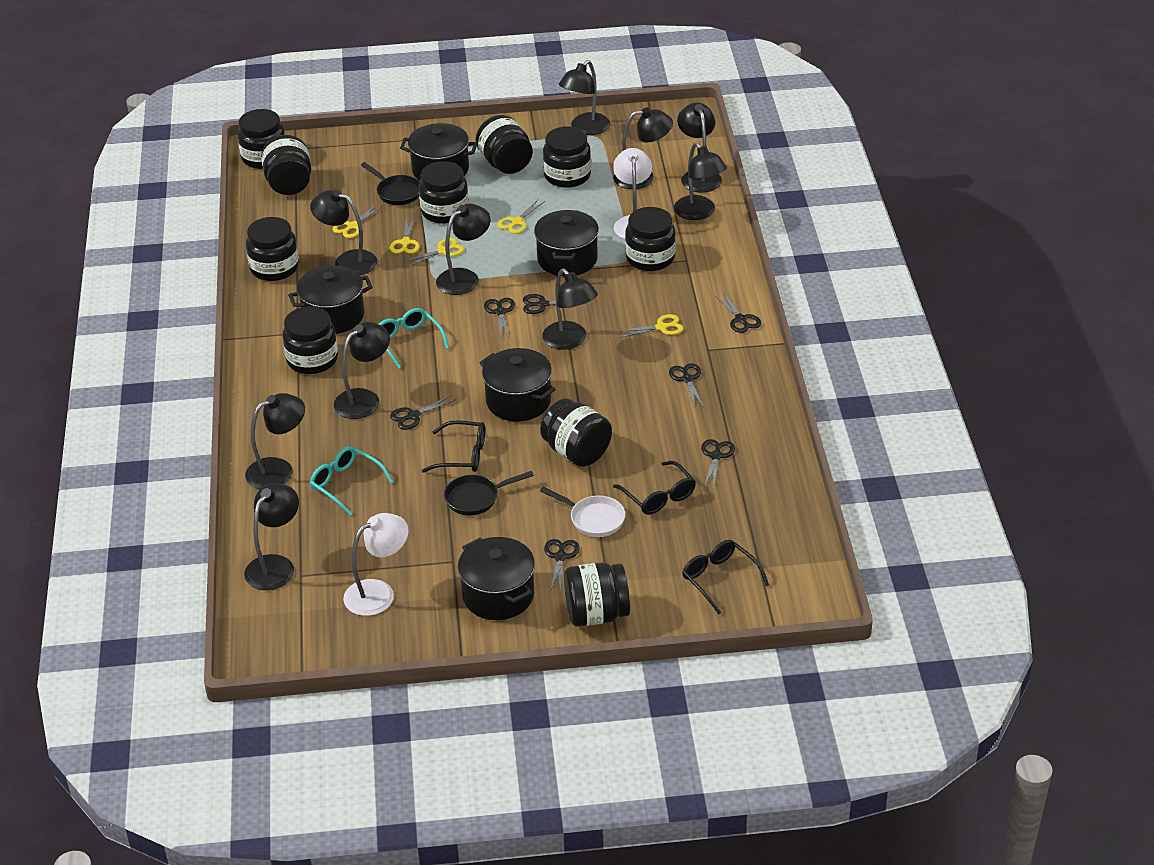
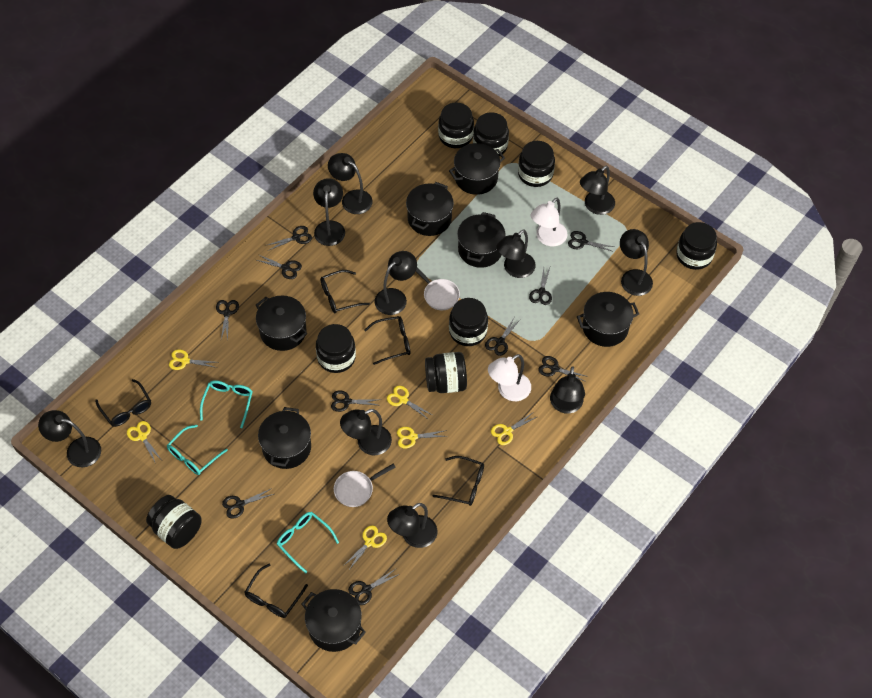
black glasses: [422,421,485,473] [613,461,696,515] [682,540,769,614] = 3 -> [95,379,151,427] [244,564,308,618] [320,270,370,314] [364,316,410,365] [433,456,484,506] = 5
black jar: [237,109,285,169] [246,217,299,281] [261,135,311,195] [282,307,338,374] [419,161,469,224] [476,115,533,174] [540,399,612,467] [543,127,591,188] [564,562,630,627] [625,207,676,271] = 10 -> [146,495,202,549] [316,324,356,373] [425,352,467,393] [438,102,474,148] [449,298,488,346] [473,112,509,157] [518,141,555,187] [676,222,717,270] = 8
black pan: [361,162,420,205] [444,471,534,515] = 2 -> none = 0
black pot: [288,265,373,334] [400,123,477,181] [458,537,535,620] [479,348,556,421] [534,210,599,277] = 5 -> [256,296,307,351] [258,407,311,469] [302,589,366,652] [406,182,454,236] [449,143,505,195] [457,212,506,268] [577,292,639,347] = 7
black scissors: [390,395,456,430] [484,298,515,339] [523,294,586,314] [544,539,579,593] [669,363,704,408] [701,439,735,486] [716,293,761,333] = 7 -> [216,300,239,340] [222,488,274,519] [257,255,302,279] [265,226,312,250] [331,390,381,412] [348,569,400,605] [485,318,520,356] [529,268,552,305] [538,356,586,382] [568,231,614,252] = 10
turquoise glasses: [310,446,393,515] [379,308,449,369] = 2 -> [167,425,228,475] [200,380,253,428] [277,512,339,574] = 3
white pan: [540,487,625,537] = 1 -> [334,464,396,507] [416,268,460,310] = 2
yellow scissors: [332,204,383,238] [390,216,420,254] [403,238,464,267] [497,200,545,234] [617,314,683,338] = 5 -> [127,421,161,462] [169,349,217,370] [343,525,387,571] [387,386,432,420] [397,427,447,448] [491,413,537,445] = 6

